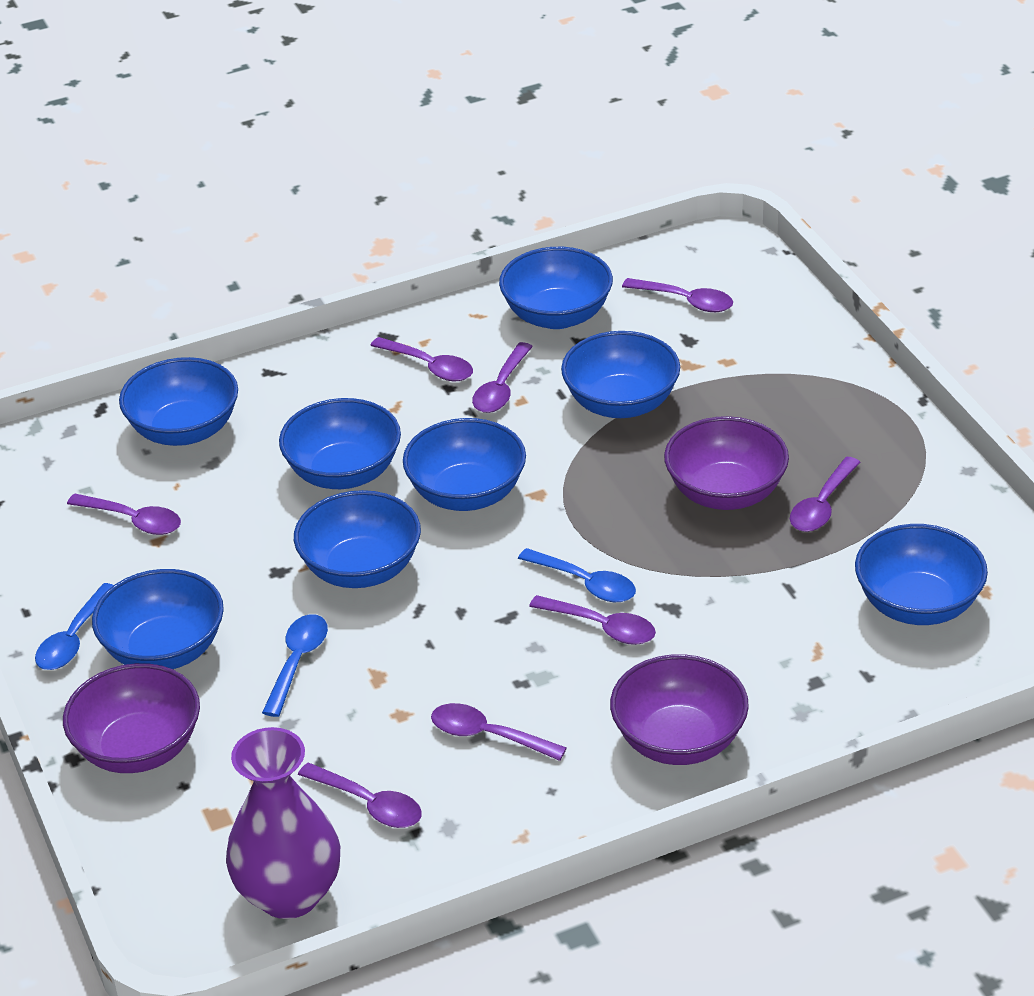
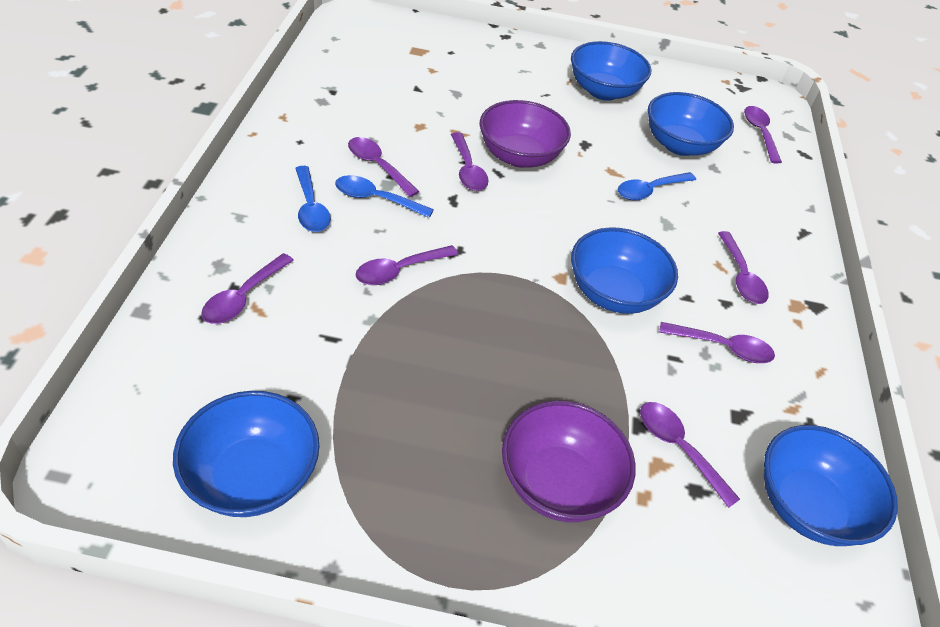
blue bowl: [92,569,224,669] [119,357,238,446] [279,398,401,489] [294,490,421,588] [403,418,526,511] [499,247,613,329] [561,331,680,418] [855,524,988,625] = 8 -> [173,391,319,517] [571,41,651,101] [571,227,678,314] [648,92,734,156] [764,425,898,546] = 5
purple bowl: [63,663,200,773] [610,654,749,765] [664,416,789,510] = 3 -> [480,100,571,168] [502,401,636,522] = 2
purple vase: [226,727,340,919] = 1 -> none = 0

